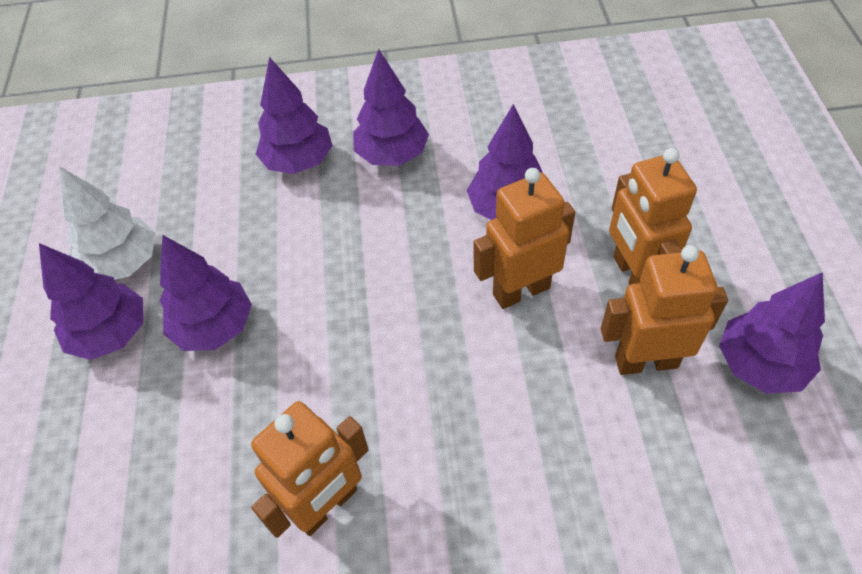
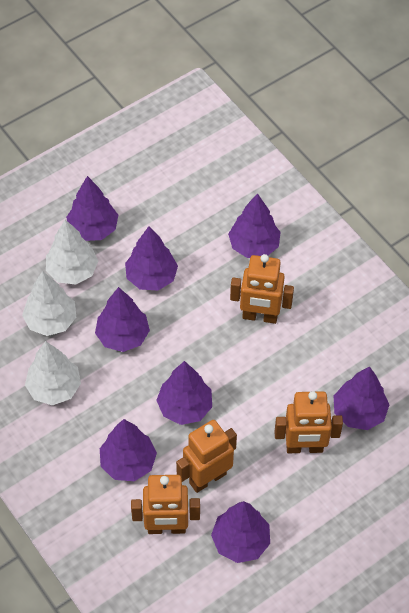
purple tree: [39,243,143,360] [160,235,252,351] [256,57,333,174] [353,49,429,166] [467,104,542,220] [719,272,825,394] = 6 -> [66,176,118,241] [95,287,150,352] [100,419,157,481] [125,226,178,291] [156,361,212,425] [211,501,270,563] [228,193,281,258] [334,366,389,430] = 8
white tree: [59,166,156,280] = 1 -> [22,271,76,336] [25,341,81,405] [46,220,98,285] = 3

